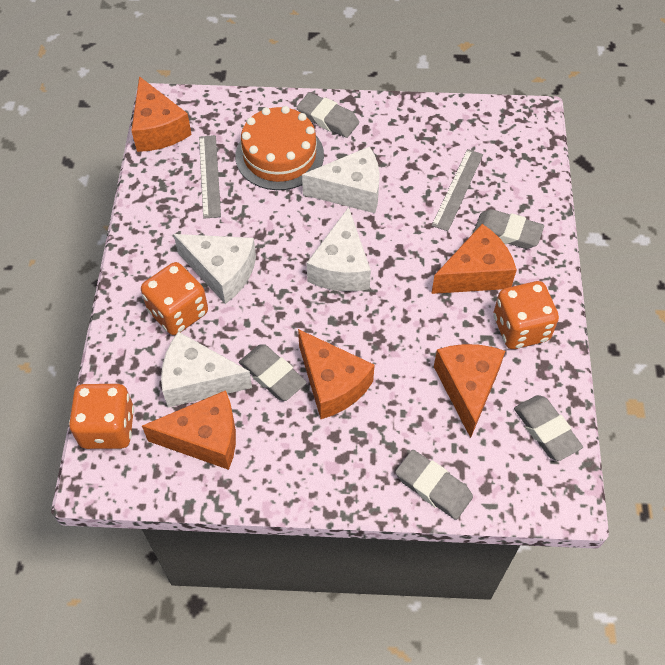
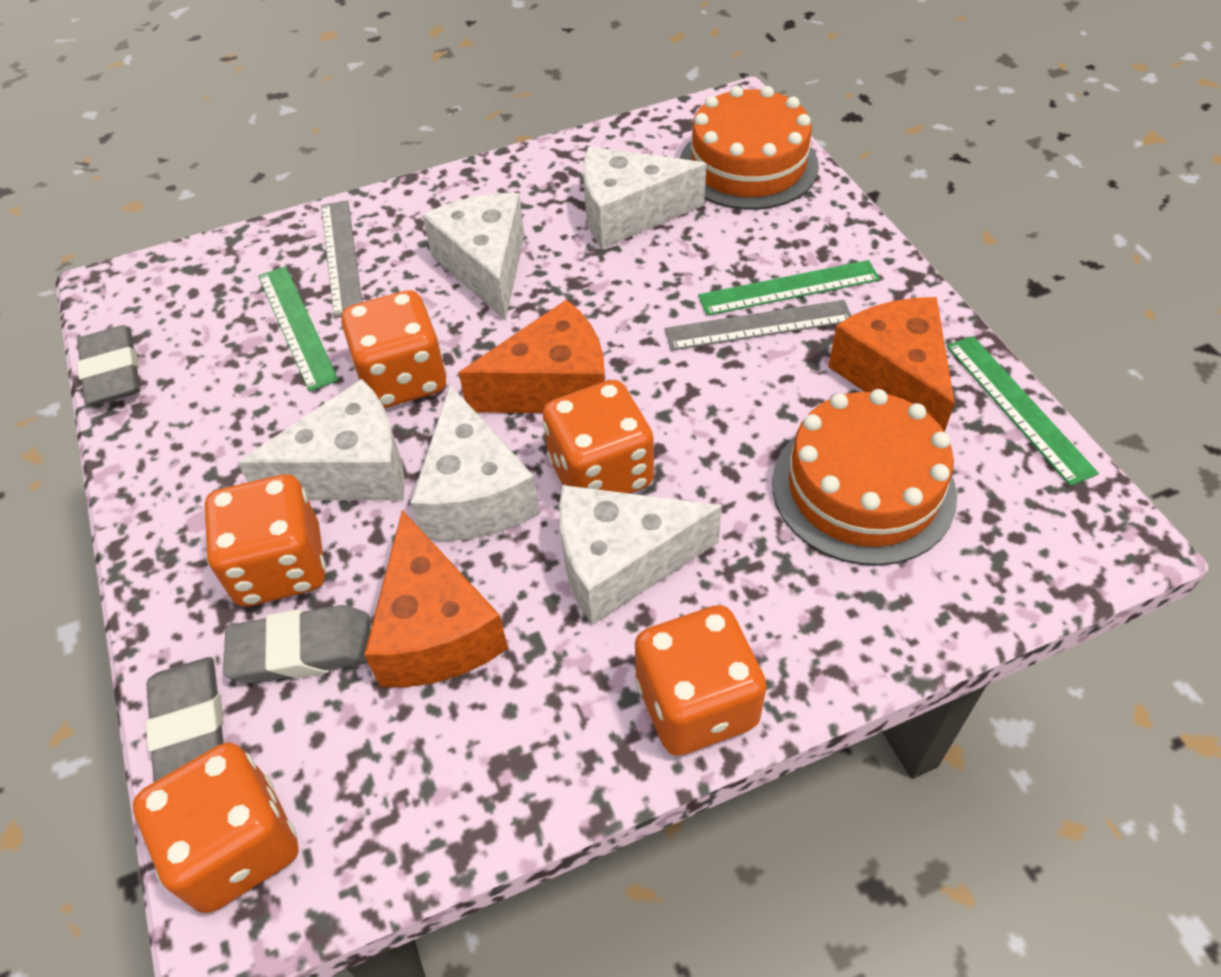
green ruler: none = 0 -> [258,266,339,392] [698,260,880,316] [947,336,1099,486] = 3
grey eraser: [239,344,307,401] [297,92,359,138] [395,450,473,520] [473,209,544,249] [514,395,583,461] = 5 -> [77,325,140,406] [146,657,224,783] [223,605,370,684] = 3
orange cake: [236,106,324,190] = 1 -> [680,86,819,210] [772,389,957,566] = 2
orange cheese: [131,76,192,152] [142,390,236,470] [298,329,375,419] [431,224,517,294] [434,344,505,438] = 5 -> [364,510,508,687] [458,299,605,413] [828,297,955,432] = 3
orange dice: [69,384,134,449] [141,262,208,335] [494,281,559,349] = 3 -> [133,742,299,913] [204,474,326,607] [341,290,447,408] [542,380,654,494] [635,605,767,756] = 5
white cheese: [161,332,252,407] [173,234,256,304] [302,146,380,213] [307,207,371,291] = 4 -> [237,379,405,500] [410,385,540,541] [422,193,525,320] [559,485,722,625] [583,147,706,249] = 5

